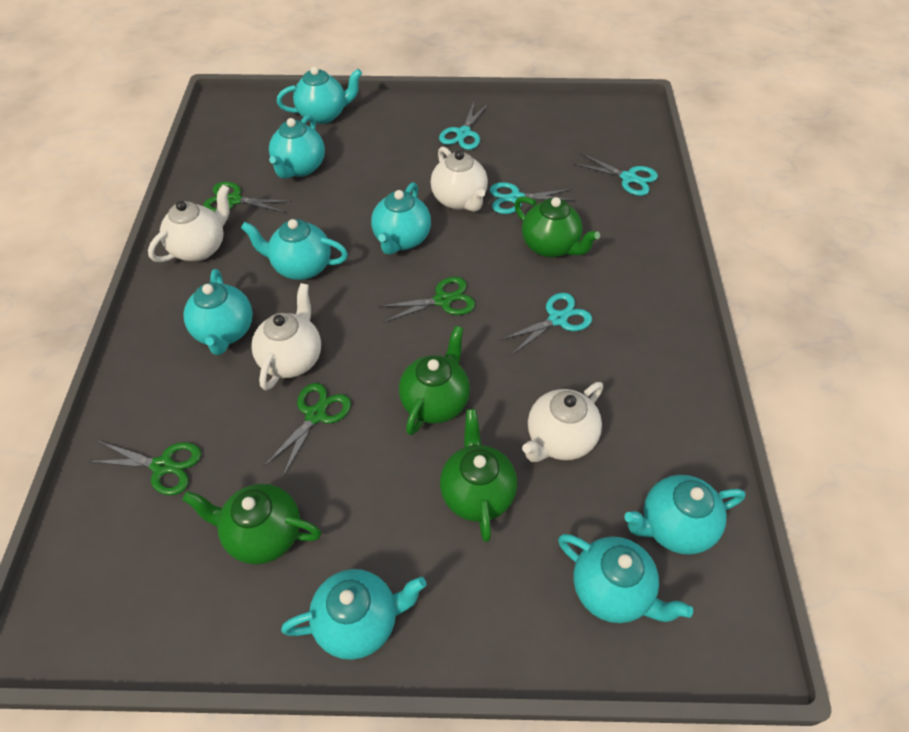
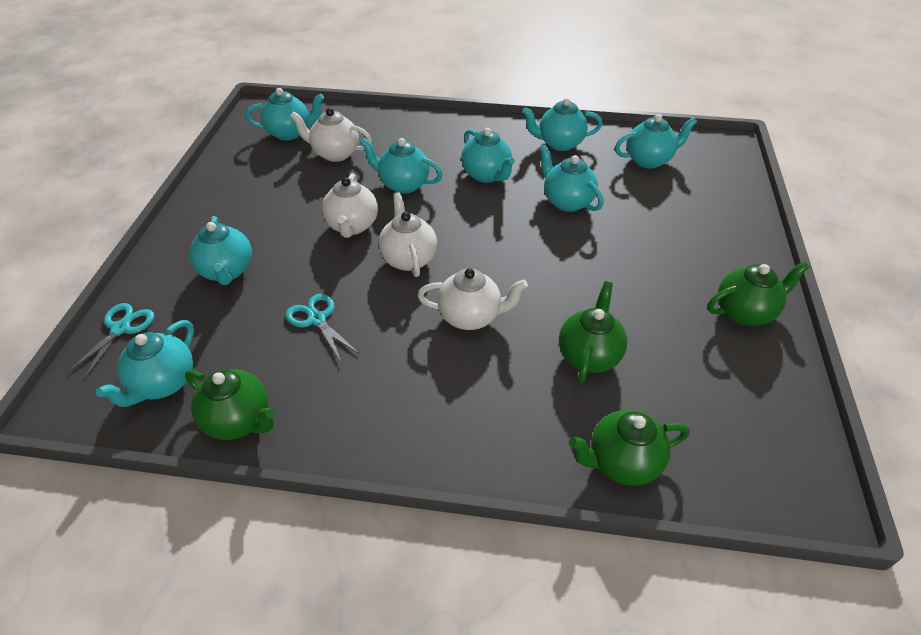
green scissors: [87,441,201,495] [203,181,292,213] [263,383,351,477] [378,277,476,323] = 4 -> none = 0
turquoise scissors: [439,102,489,150] [490,182,576,214] [499,293,592,355] [574,153,658,196] = 4 -> [65,303,154,380] [286,294,359,362] = 2

